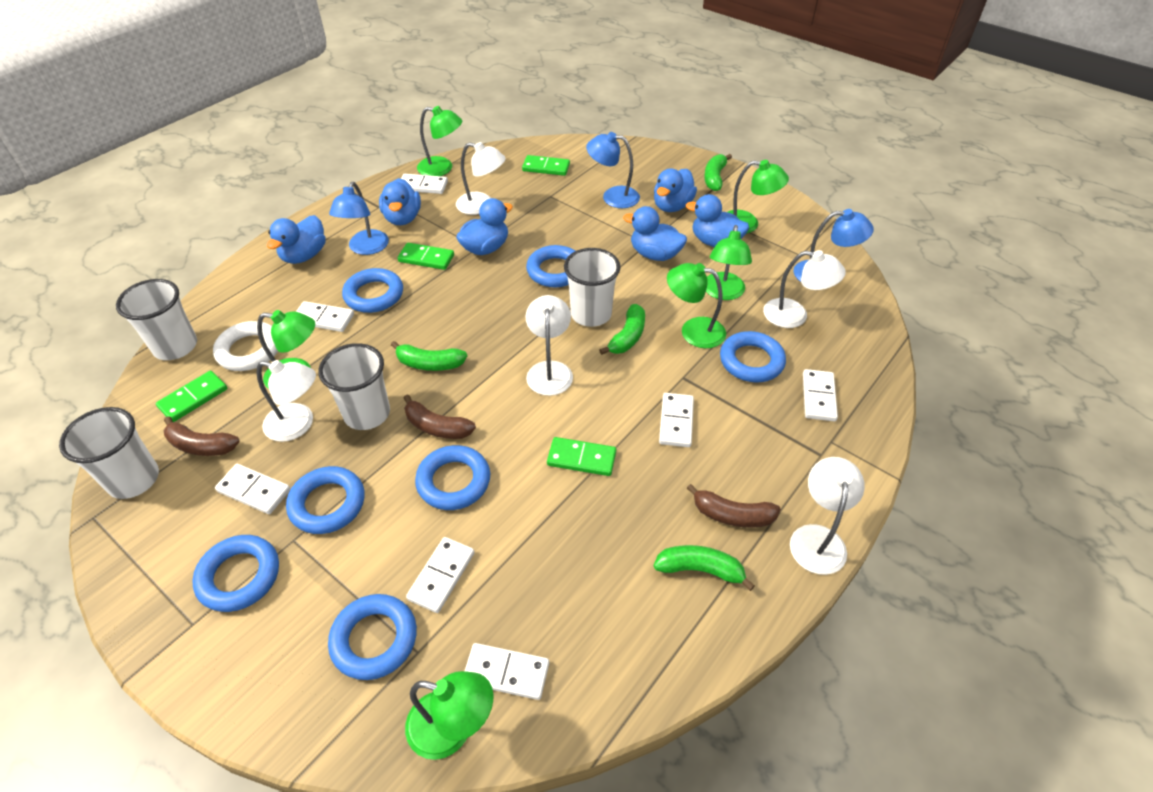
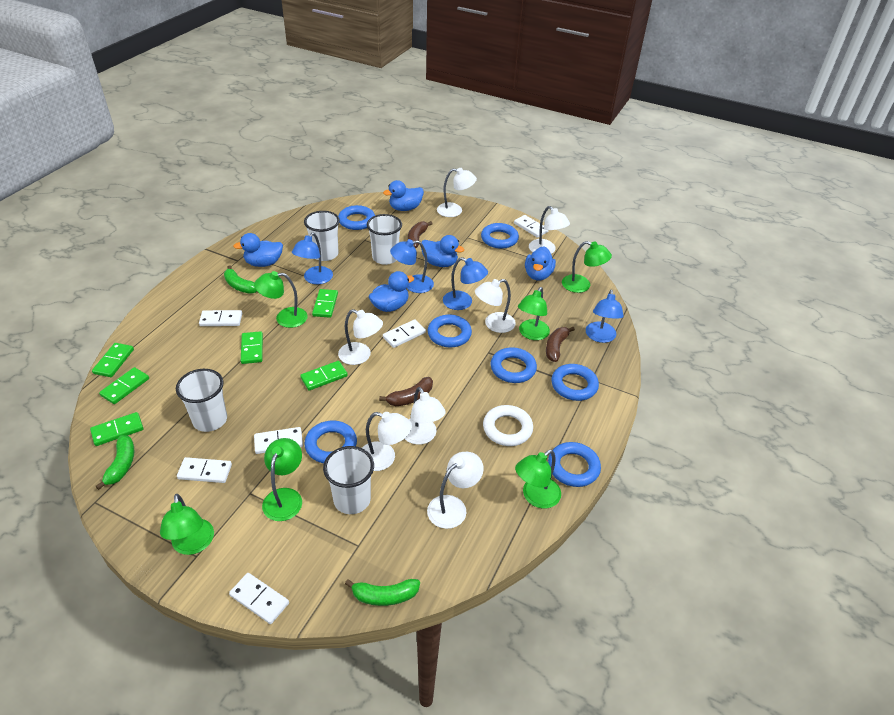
blue duck: [267,215,326,264] [379,178,421,225] [456,198,513,255] [623,206,687,261] [654,168,697,212] [686,194,749,247] = 6 -> [233,233,283,267] [369,271,414,312] [383,180,424,211] [421,235,464,267] [525,246,556,281] = 5
blue lamp: [329,182,389,255] [586,132,640,208] [793,209,874,282] = 3 -> [292,233,333,284] [390,239,434,293] [443,257,488,310] [586,290,624,343] = 4
green banana: [391,341,467,371] [599,304,645,355] [654,545,755,591] [704,154,732,191] = 4 -> [95,435,134,490] [224,265,257,294] [345,579,420,606] = 3
green domino: [156,371,228,422] [398,243,454,270] [522,155,570,176] [547,437,616,476] = 4 -> [90,412,143,446] [92,343,134,377] [99,367,149,404] [241,331,263,364] [300,361,348,391] [312,289,338,318] = 6
white domino: [215,464,291,514] [296,301,354,332] [401,174,448,194] [406,537,475,613] [465,643,549,700] [659,393,694,447] [803,369,838,421] = 7 -> [177,457,232,483] [199,310,242,326] [229,573,289,624] [254,427,303,454] [383,319,426,348] [514,215,549,238] = 6
white lamp: [257,360,316,442] [456,142,506,215] [525,295,573,396] [763,250,846,328] [790,457,865,575] = 5 -> [338,309,383,365] [362,412,412,471] [405,387,446,445] [427,452,484,529] [437,168,477,217] [475,279,516,333] [529,206,570,254] = 7

